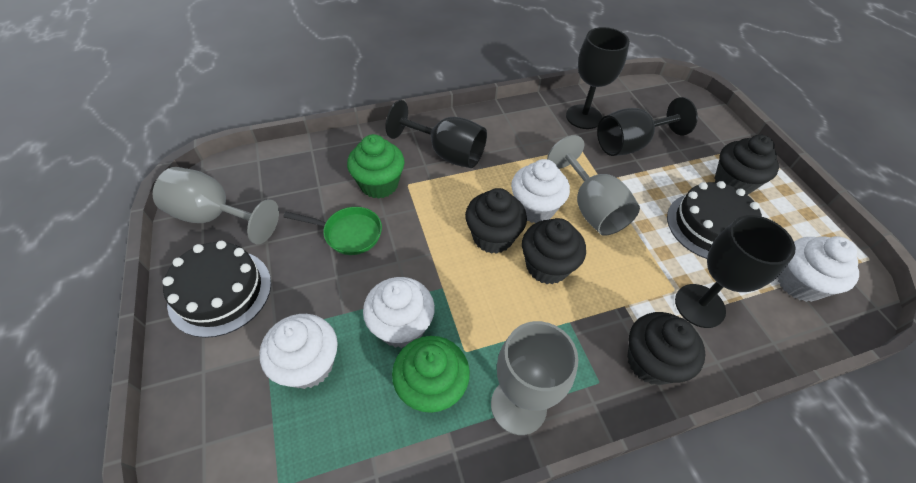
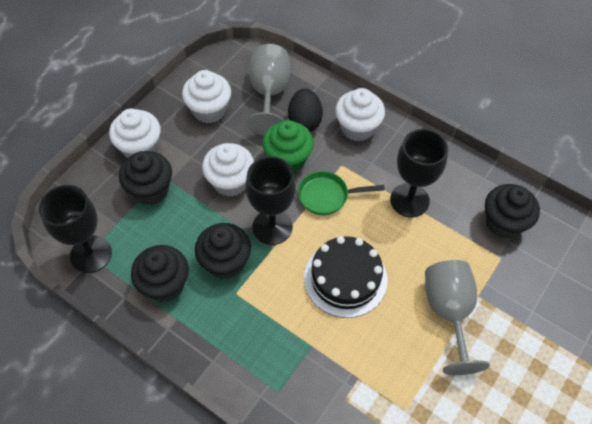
black cake: [162,240,271,338] [667,181,762,259] = 2 -> [304,236,387,318] = 1
black egg: none = 0 -> [288,89,323,132] = 1
black goblet: [385,100,487,168] [566,27,630,129] [597,97,698,156] [675,215,795,328] = 4 -> [39,185,112,273] [245,156,296,245] [390,129,448,217] = 3
green cupcake: [347,134,405,199] [392,336,470,413] = 2 -> [262,120,314,172] = 1
grey goblet: [153,167,279,244] [491,321,578,435] [547,135,640,236] = 3 -> [247,44,290,136] [425,260,490,375] = 2

